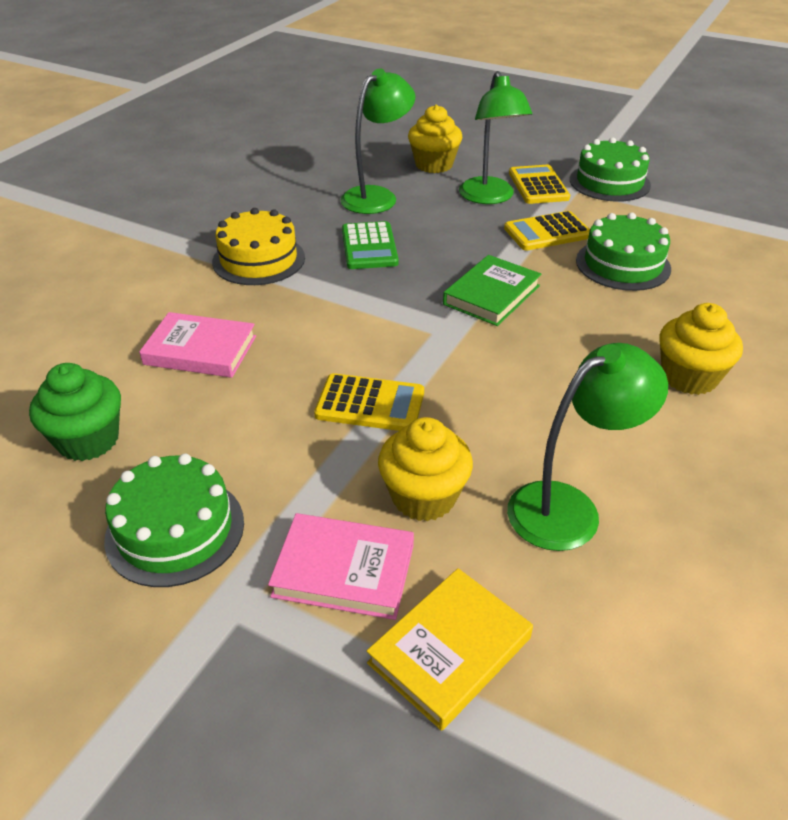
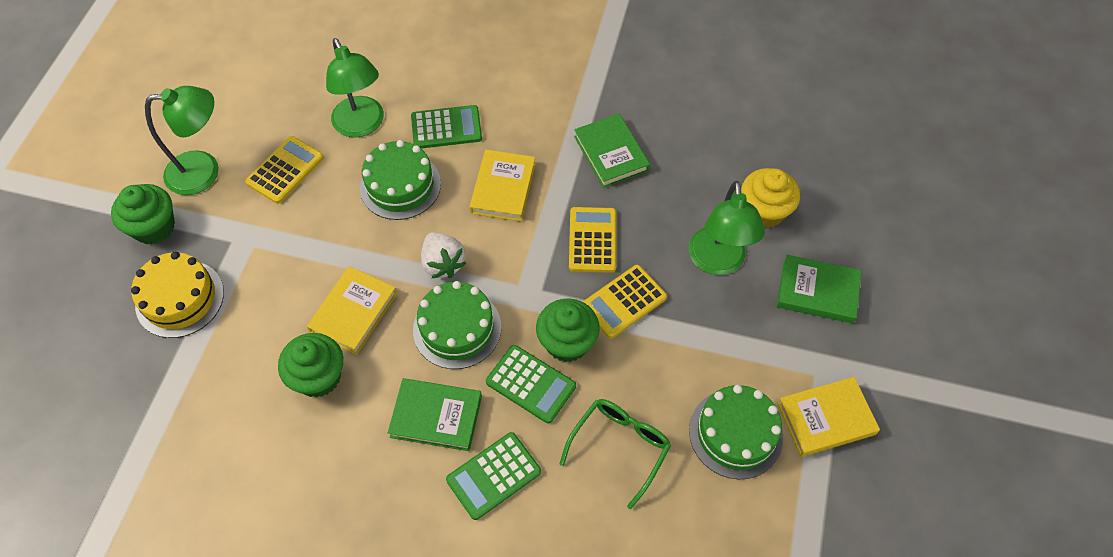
green book: [443,255,541,326] = 1 -> [388,378,482,451] [574,114,650,188] [777,255,862,323] = 3
green calculator: [342,221,399,269] = 1 -> [411,105,482,149] [446,432,541,520] [486,345,576,423] = 3
green cupcake: [29,363,121,461] = 1 -> [111,184,175,244] [278,333,343,398] [536,299,600,362] = 3
green glasses: none = 0 -> [560,399,671,509] = 1
pink book: [139,312,256,378] [268,513,414,620] = 2 -> none = 0
white strawberry: none = 0 -> [421,232,466,278] = 1
yellow book: [366,568,533,731] = 1 -> [307,266,397,355] [469,150,535,222] [778,377,880,457] = 3
yellow cupcake: [378,417,473,521] [408,105,462,173] [659,303,743,395] = 3 -> [741,168,800,228] = 1

